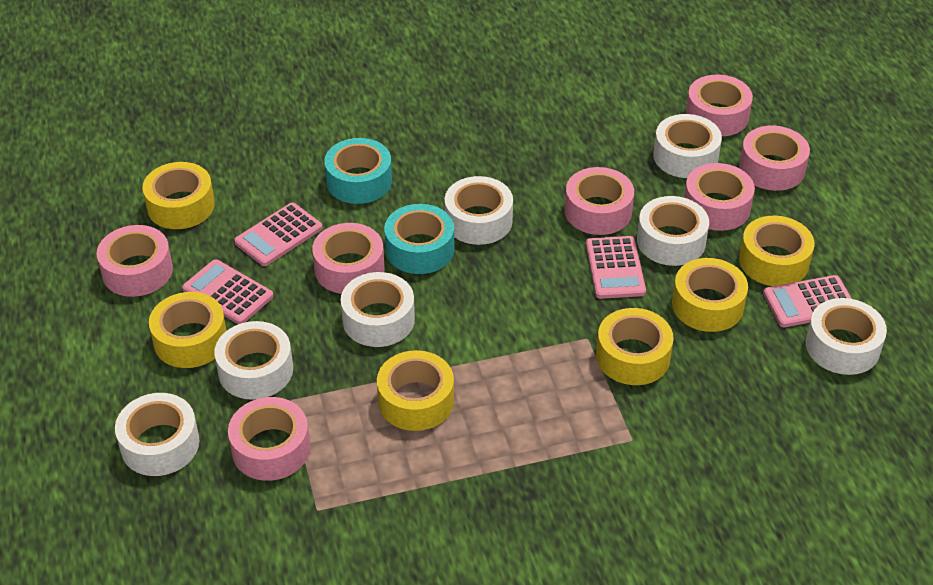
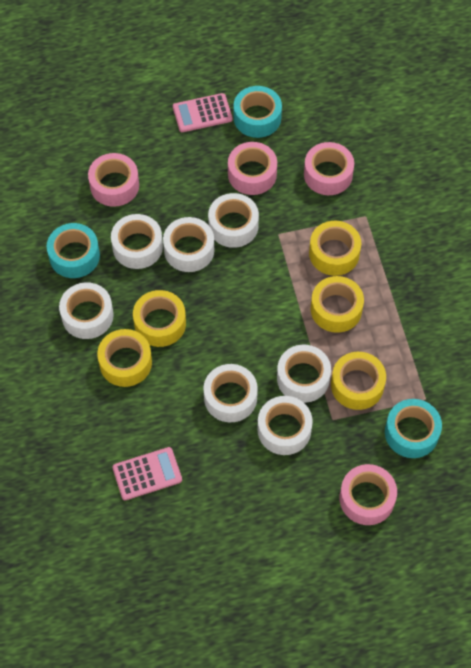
pink calculator: [182,259,273,324] [234,203,323,266] [586,236,646,299] [763,275,852,327] = 4 -> [112,447,182,500] [173,93,233,132] = 2
pink tape: [97,225,173,297] [228,397,310,481] [312,223,384,294] [565,167,634,235] [684,163,755,231] [686,75,753,136] [739,126,810,191] = 7 -> [88,153,139,207] [228,142,277,195] [304,142,354,195] [339,464,397,525] = 4
turquoise tape: [324,138,392,204] [384,204,454,274] = 2 -> [47,223,100,278] [234,86,282,138] [385,399,442,458] = 3
yellow tape: [143,162,215,229] [149,292,226,368] [377,350,454,431] [596,308,674,385] [672,258,748,332] [739,216,814,286] = 6 -> [97,329,152,387] [133,290,186,347] [309,221,361,276] [311,276,364,333] [331,352,386,410] = 5

